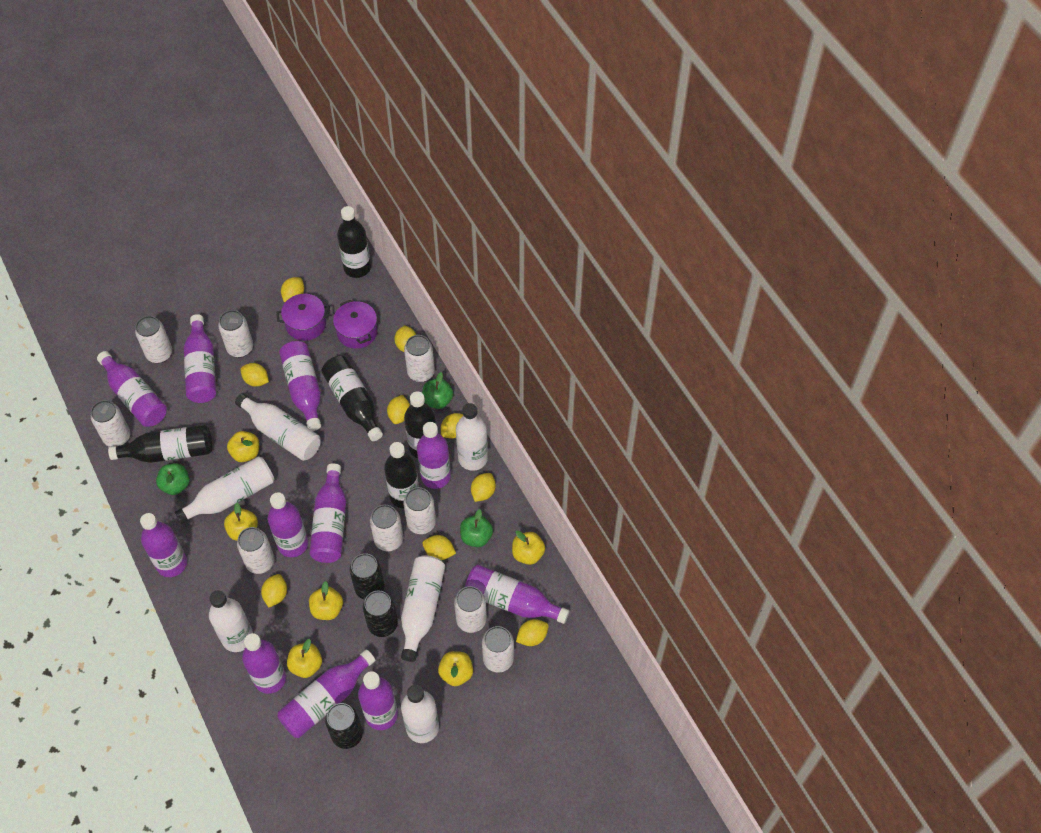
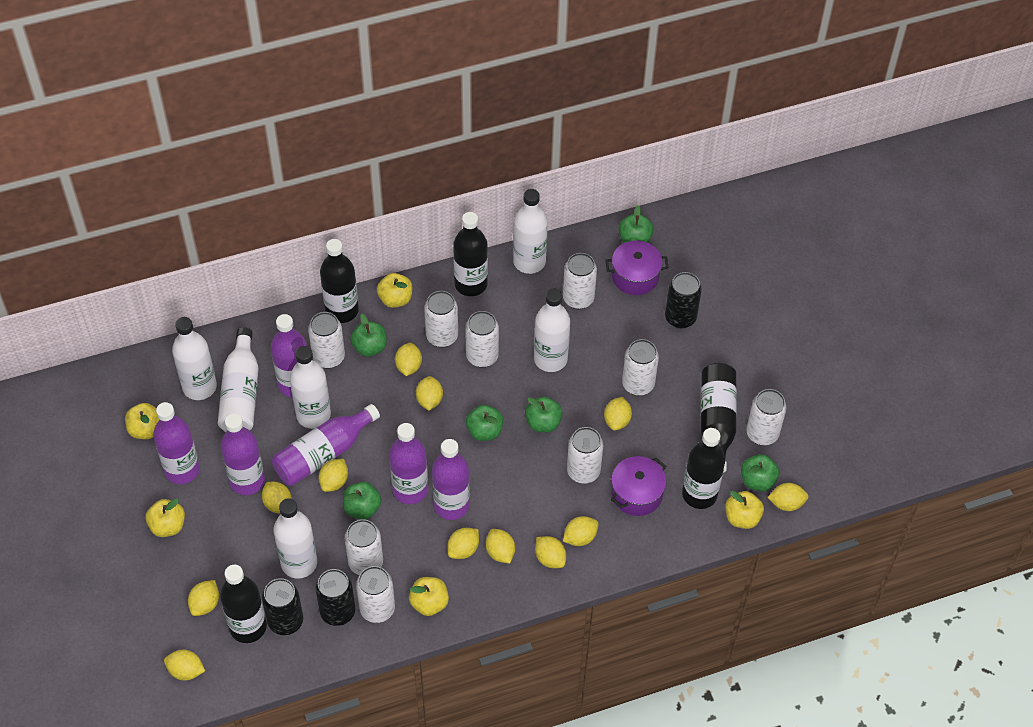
green apple: [156,463,190,495] [422,372,453,409] [460,509,493,547] = 3 -> [343,482,381,519] [350,314,387,357] [466,405,503,441] [525,396,563,432] [618,205,654,243] [741,454,779,492] = 6
purple bottle: [97,351,167,427] [140,513,187,577] [184,314,216,403] [242,633,286,694] [268,492,308,557] [277,649,376,738] [279,341,321,431] [310,463,346,563] [358,671,398,730] [417,422,451,489] [465,565,569,624] = 11 -> [153,402,200,484] [220,414,265,495] [271,314,307,397] [272,404,380,486] [389,423,428,504] [432,439,470,520] = 6
yellow apple: [224,502,258,541] [227,431,259,462] [287,639,322,678] [309,581,343,620] [438,651,473,686] [512,531,545,565] = 6 -> [125,403,160,439] [145,498,185,537] [377,273,412,308] [409,577,449,616] [725,491,764,529] = 5
yellow lemon: [241,363,269,387] [261,574,287,607] [281,277,304,302] [387,395,410,424] [394,325,416,352] [422,535,456,560] [441,413,463,438] [471,473,496,502] [516,619,549,646] = 9 -> [164,650,205,681] [188,580,219,616] [262,482,292,514] [318,459,348,492] [395,343,422,376] [416,376,443,410] [447,528,479,559] [486,529,515,564] [535,536,566,568] [563,516,598,546] [604,397,632,431] [767,483,809,511] = 12

